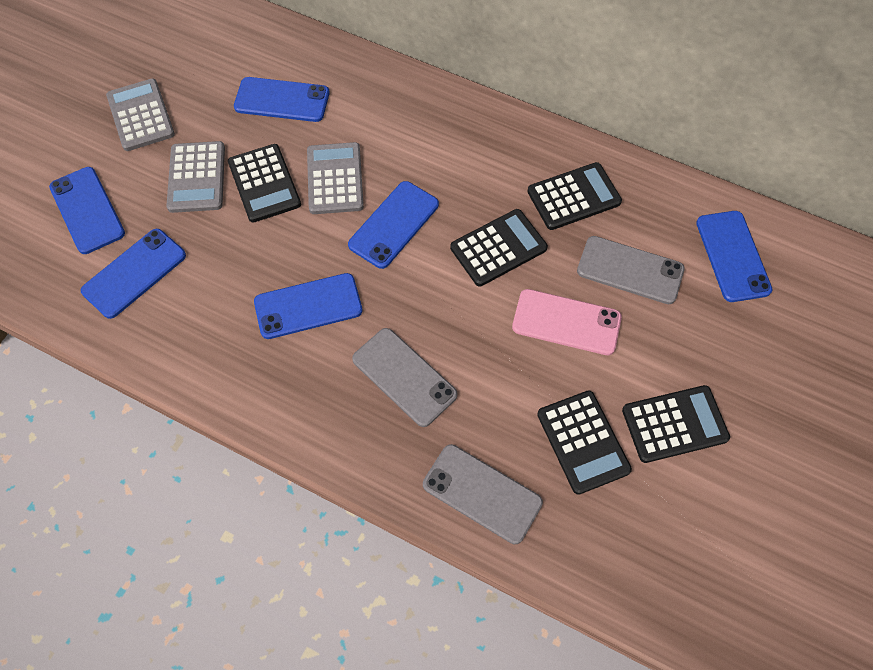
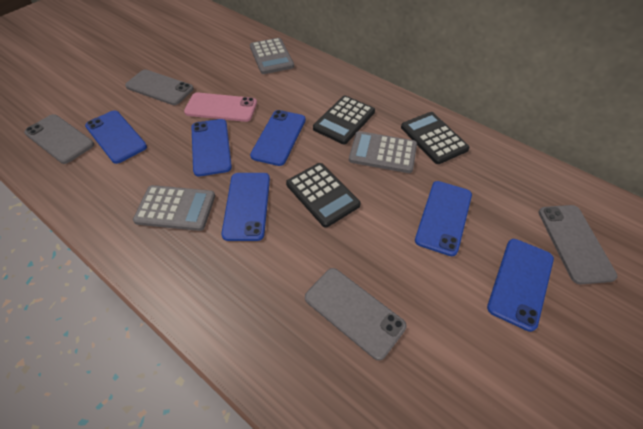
black calculator: [228,144,301,223] [450,209,548,287] [527,162,622,230] [537,390,632,495] [622,385,730,463] = 5 -> [286,163,361,228] [313,96,375,145] [401,112,470,164] = 3
grey phone: [352,328,458,427] [423,444,543,544] [577,236,685,304] = 3 -> [24,114,94,164] [125,69,194,105] [305,268,407,361] [538,205,618,284] = 4

